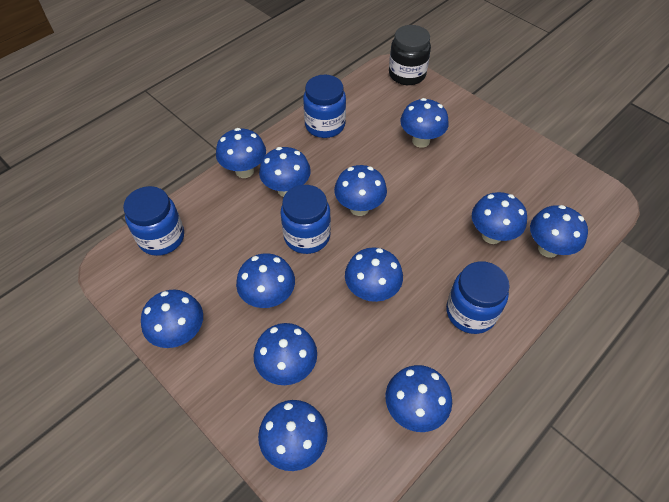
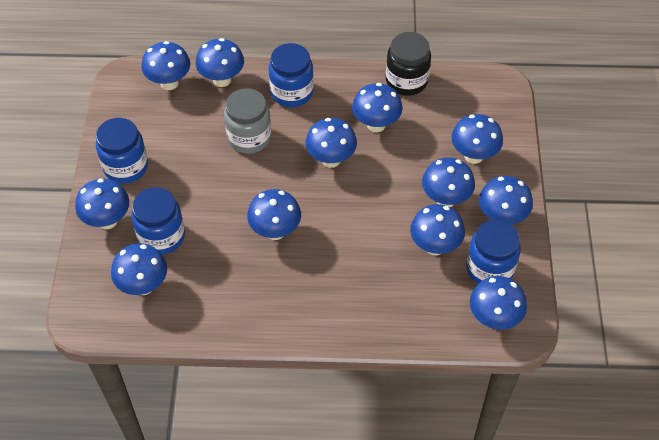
grey jar: none = 0 -> [224,88,272,154] = 1

